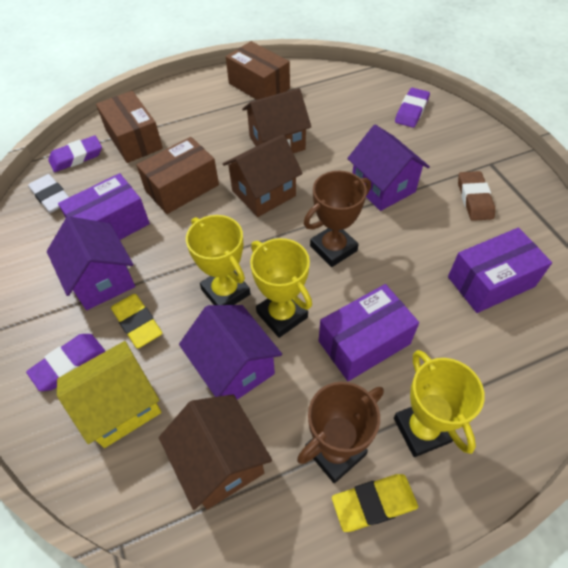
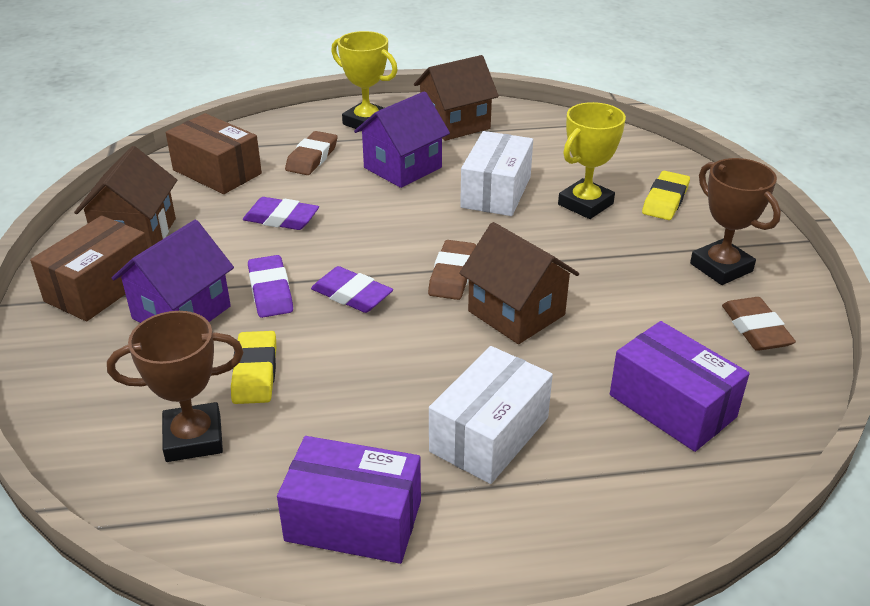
brown box: [96,91,163,163] [136,137,219,214] [226,41,290,100] = 3 -> [30,215,148,321] [166,113,262,194] = 2
brown eraser: [458,171,495,221] = 1 -> [285,131,338,175] [428,240,476,300] [722,297,796,351] = 3
purple box: [58,173,150,240] [319,284,419,381] [448,227,552,313] = 3 -> [277,436,421,564] [610,321,750,452] = 2
purple house: [47,216,135,310] [179,305,282,400] [347,125,430,211] = 3 -> [112,220,234,323] [354,91,450,188] = 2
white box: none = 0 -> [429,346,553,484] [460,131,533,216] = 2
white eraser: [28,174,69,213] = 1 -> none = 0
yellow house: [57,341,162,448] = 1 -> none = 0
yellow trophy: [186,215,250,305] [250,238,312,338] [394,350,485,457] = 3 -> [331,31,398,129] [558,102,626,219] = 2

